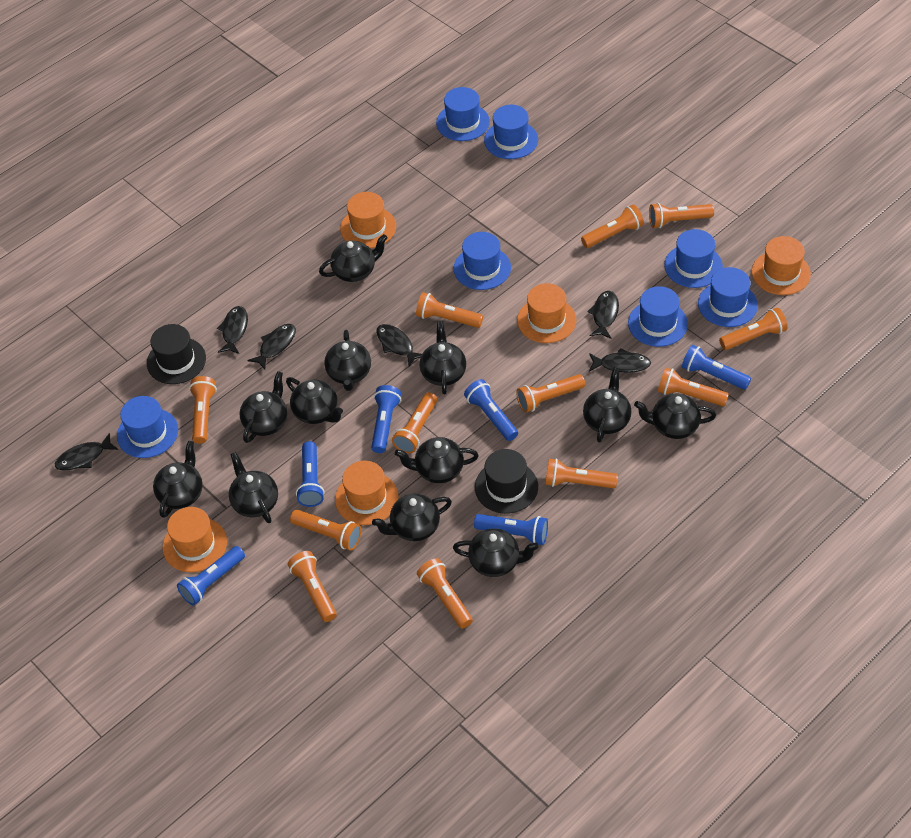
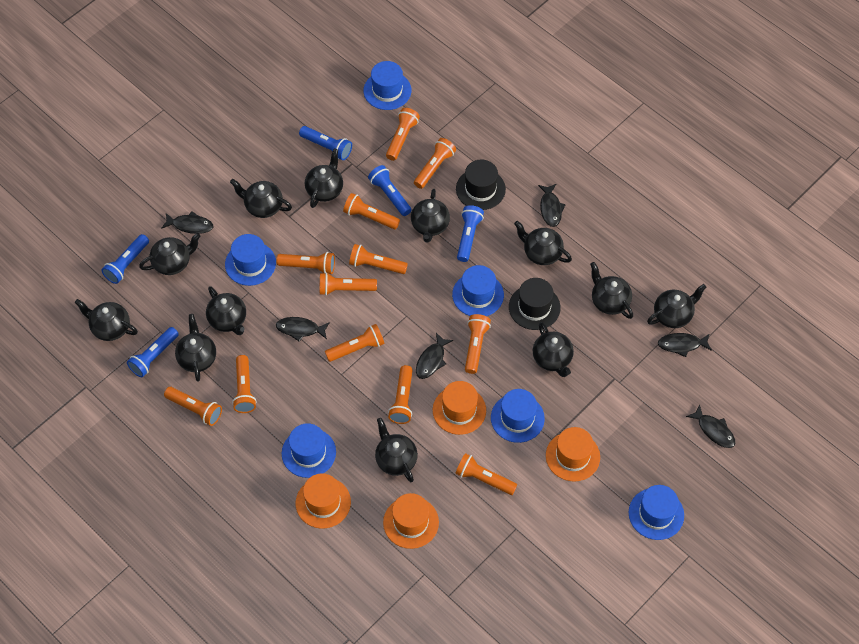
blue flashlight: [177,546,245,606] [296,441,325,507] [371,385,401,453] [464,379,518,441] [474,514,548,545] [682,345,751,390] = 6 -> [101,234,149,284] [127,327,179,377] [299,126,352,160] [368,165,412,216] [457,205,484,262] = 5
blue hat: [117,396,178,458] [436,87,490,141] [453,232,511,290] [484,105,538,159] [628,286,688,347] [664,229,723,288] [698,267,758,327] = 7 -> [225,234,276,286] [282,423,336,478] [363,61,412,110] [452,265,504,316] [491,389,545,443] [629,485,684,540] = 6
orange hat: [162,507,227,572] [335,461,399,525] [340,192,396,248] [517,283,576,343] [752,236,811,295] = 5 -> [296,473,351,529] [383,493,439,549] [433,381,486,435] [546,427,600,482] = 4

